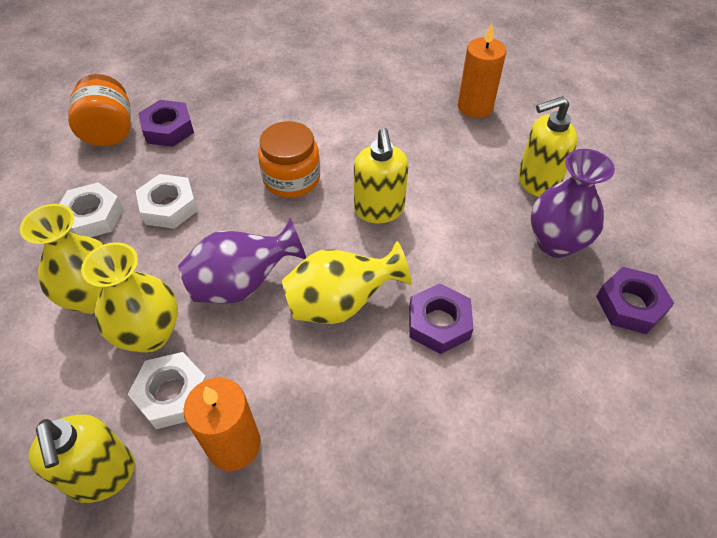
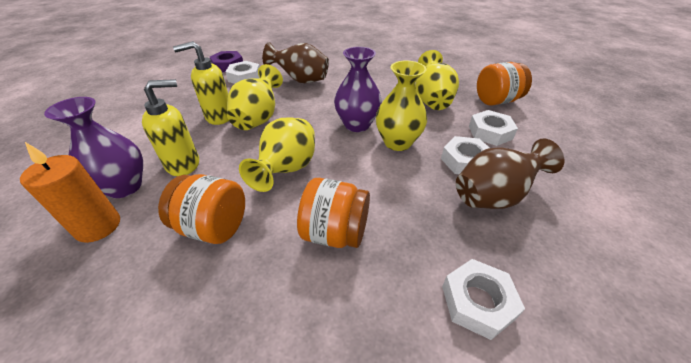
brown vase: none = 0 -> [263,42,329,83] [456,139,564,209] = 2
orange candle: [184,378,261,471] [458,23,506,118] = 2 -> [20,142,120,243] = 1
orange jar: [68,74,131,146] [258,121,320,198] = 2 -> [158,174,245,244] [297,178,370,248] [477,62,532,106] = 3
purple nut: [138,100,194,147] [409,283,474,354] [596,267,675,334] = 3 -> [210,51,243,72] = 1
white nut: [59,182,123,237] [128,352,207,429] [136,174,198,229] = 3 -> [226,61,260,84] [441,136,490,174] [442,259,525,340] [469,110,518,146] = 4
yellow soap dispenser: [28,415,135,503] [354,128,408,224] [518,96,577,197] = 3 -> [142,79,199,176] [173,41,229,125] = 2
yellow vase: [20,204,104,314] [81,242,178,353] [282,241,412,324] = 3 -> [227,64,283,130] [239,117,315,192] [376,61,427,151] [415,50,459,110] = 4

